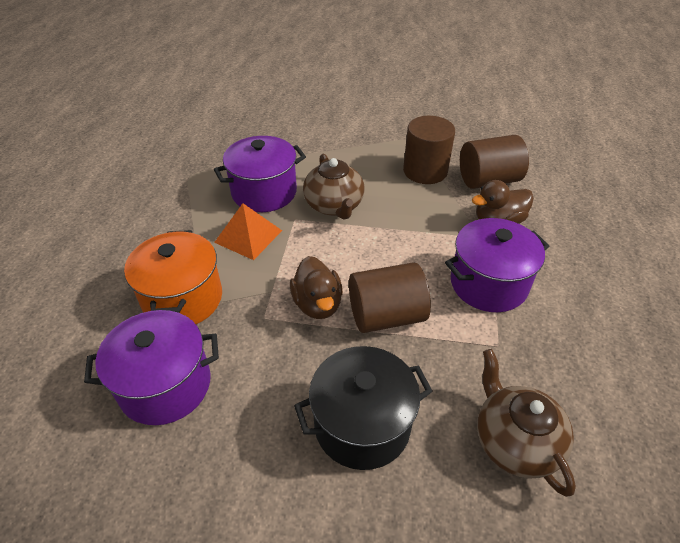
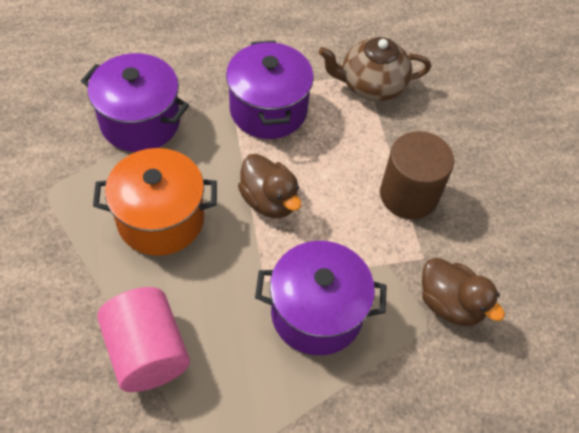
black pot: [294,346,433,470] = 1 -> none = 0
brown cylinder: [349,262,431,333] [403,116,455,184] [460,135,529,189] = 3 -> [380,131,454,219] = 1
brown teapot: [303,154,365,220] [477,349,576,497] = 2 -> [319,37,431,101] = 1
orange pyramid: [214,203,282,260] = 1 -> none = 0
pink cylinder: none = 0 -> [97,287,190,392] = 1

